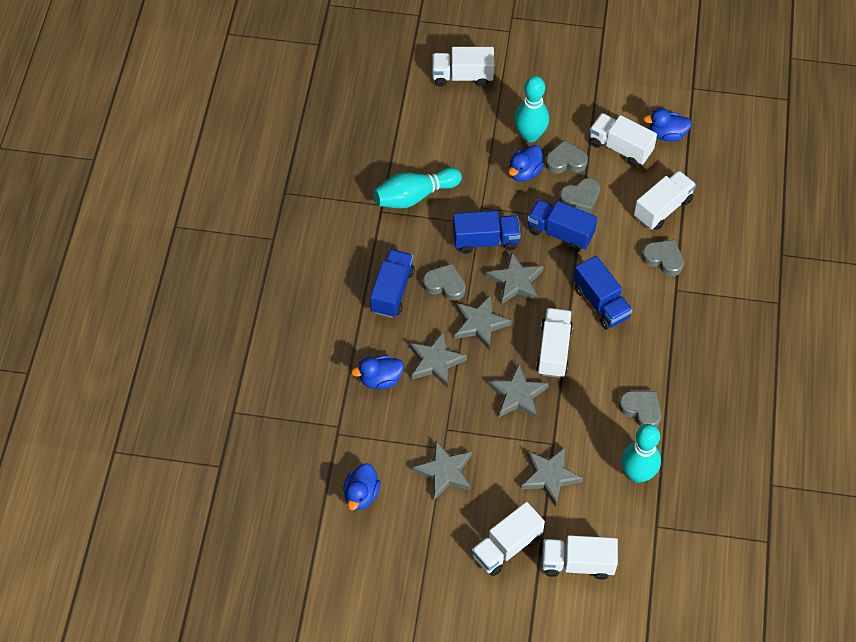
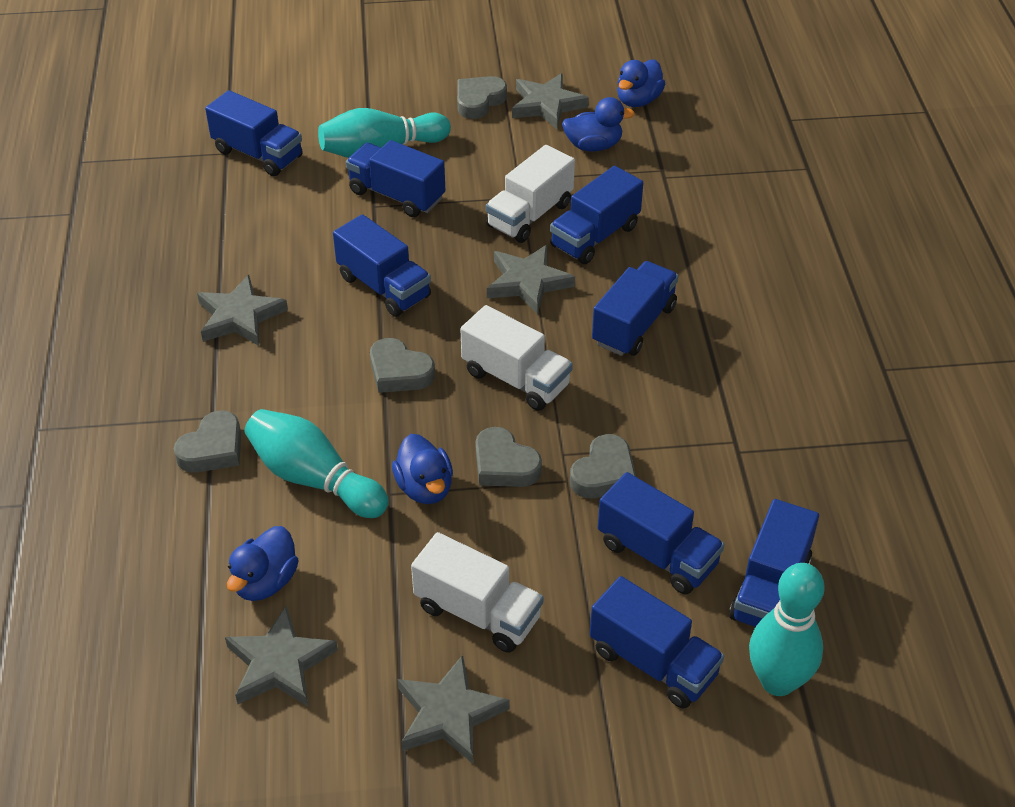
blue truck: [370,249,415,318] [453,211,521,254] [527,200,598,252] [574,256,632,329] = 4 -> [205,90,303,176] [333,214,431,317] [346,140,445,217] [550,166,643,264] [590,576,724,709] [592,261,679,356] [598,472,724,595] [729,499,819,627] = 8
grey star: [409,331,467,387] [412,441,472,500] [455,295,512,349] [486,252,544,304] [488,364,549,419] [521,447,583,506] = 6 -> [197,275,288,346] [225,606,338,706] [397,655,510,764] [487,245,575,315] [512,73,589,129] = 5
white truck: [432,47,494,87] [472,502,545,576] [536,308,573,378] [542,535,618,580] [589,113,657,167] [634,170,696,230] = 6 -> [411,532,544,653] [460,305,573,411] [486,145,575,243] = 3

